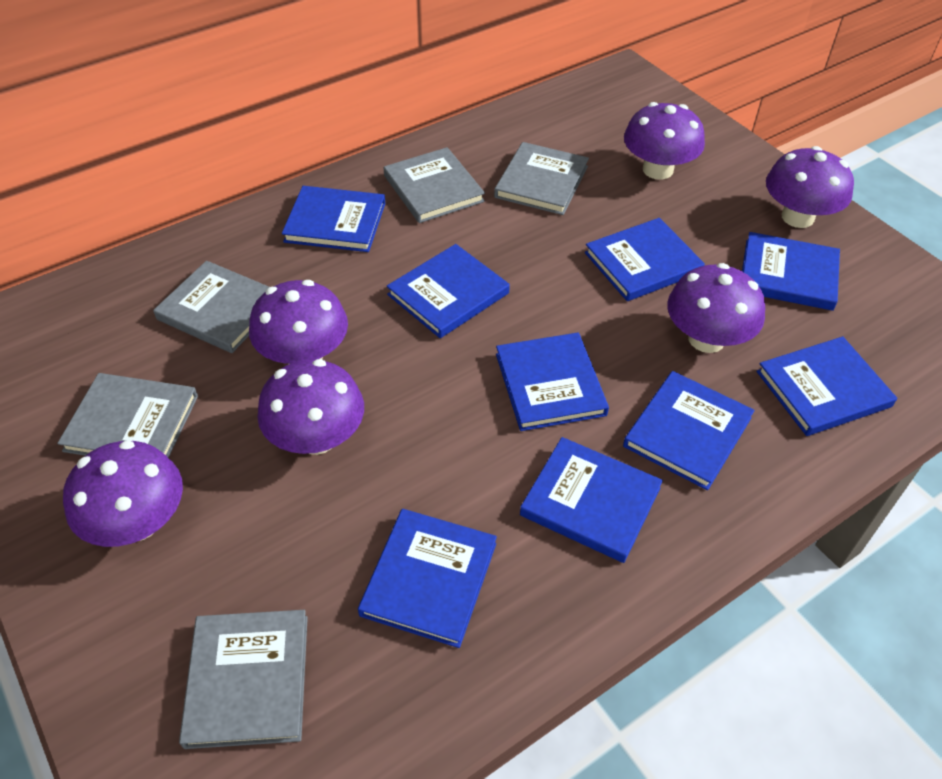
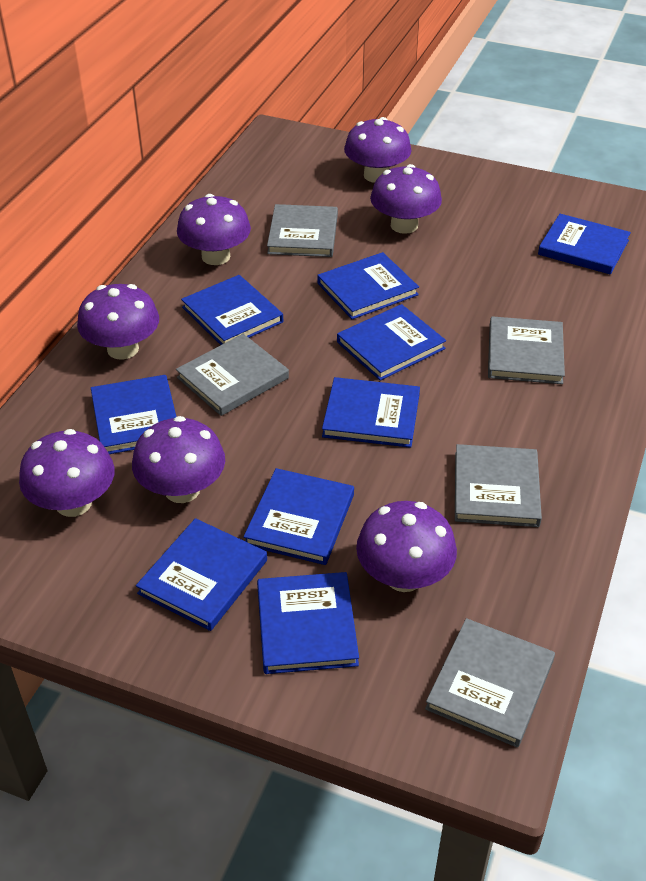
purple mushroom: [63,440,183,547] [249,280,348,365] [257,359,364,455] [624,102,705,180] [667,263,765,353] [766,146,854,228] = 6 -> [19,429,115,517] [77,284,159,360] [132,416,225,503] [177,194,251,265] [344,117,412,183] [356,501,457,592] [370,164,442,234] = 7

